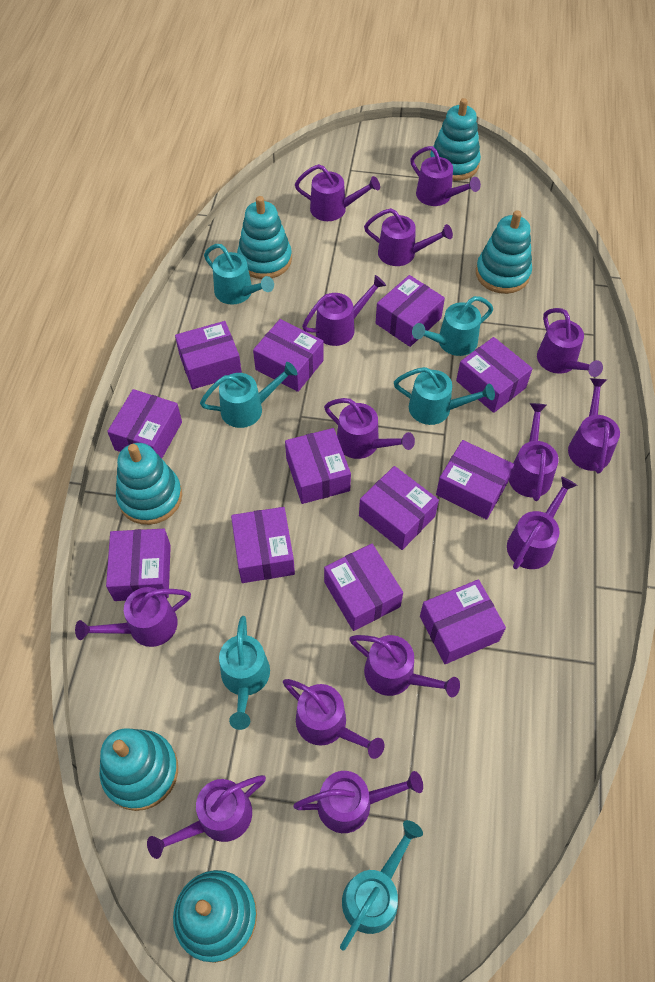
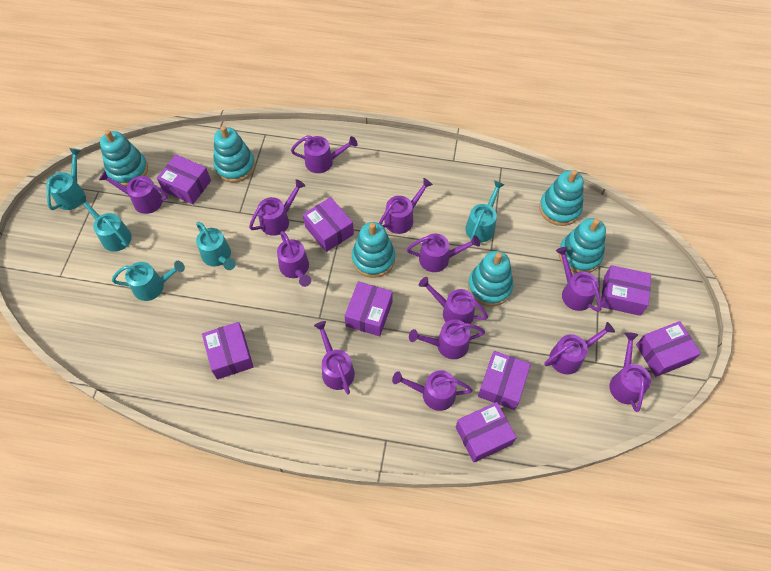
purple box: [106,529,171,601] [107,389,182,459] [175,321,242,389] [231,507,295,583] [253,319,324,392] [285,428,351,504] [324,544,403,631] [359,466,439,550] [376,275,445,347] [420,579,506,664] [436,440,514,520] [456,337,533,413] = 12 -> [157,155,211,205] [202,322,254,379] [303,197,354,252] [344,281,393,336] [456,402,517,463] [478,351,531,410] [601,265,651,316] [636,321,701,377] = 8
purple watering can: [75,587,191,647] [147,775,266,859] [283,679,384,759] [293,771,423,833] [295,164,380,221] [302,275,386,346] [324,398,415,459] [349,635,460,697] [364,208,453,266] [410,146,481,206] [507,476,577,569] [509,403,559,501] [537,308,603,377] [568,378,620,474] = 14 -> [99,171,168,214] [249,179,305,236] [277,231,311,287] [291,135,357,173] [314,321,355,395] [379,178,433,234] [392,370,473,411] [407,234,480,272] [409,319,485,359] [419,277,488,324] [545,322,615,375] [556,246,602,312] [609,332,651,412] = 13
turquoise watering can: [200,362,297,428] [204,244,274,305] [219,616,270,730] [340,820,423,950] [394,367,495,425] [412,296,493,356] = 6 -> [46,148,85,210] [77,195,132,252] [112,261,185,301] [196,222,236,270] [465,180,505,242] = 5

